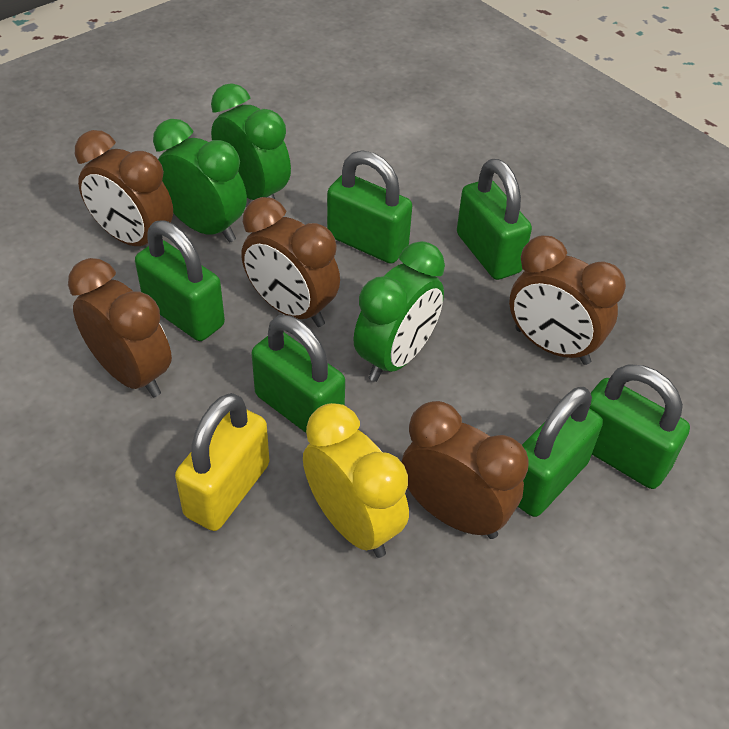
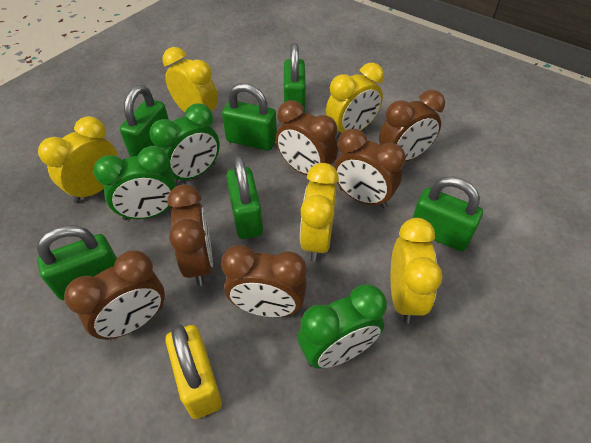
brown clock: [68,258,172,397] [75,130,173,246] [241,197,340,327] [402,401,528,539] [509,236,626,365] = 5 -> [64,250,165,340] [168,184,213,286] [221,245,307,317] [276,100,338,175] [334,129,406,208] [379,90,445,162] = 6
yellow clock: [303,403,409,558] = 1 -> [38,116,118,203] [162,47,218,112] [300,163,339,262] [326,63,384,139] [391,218,443,324] = 5

